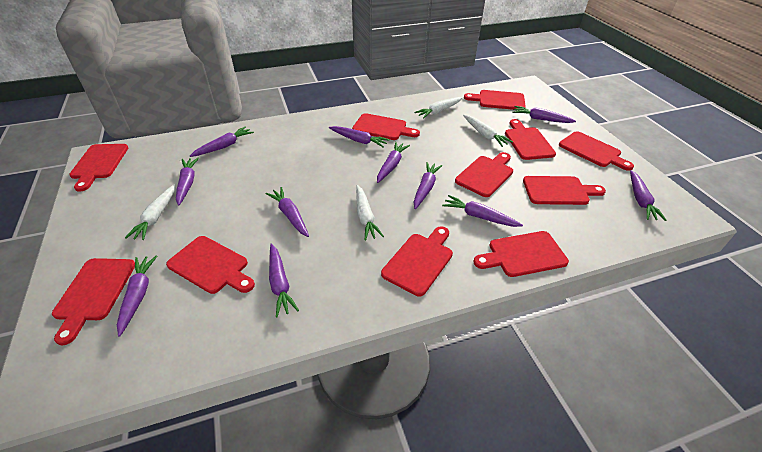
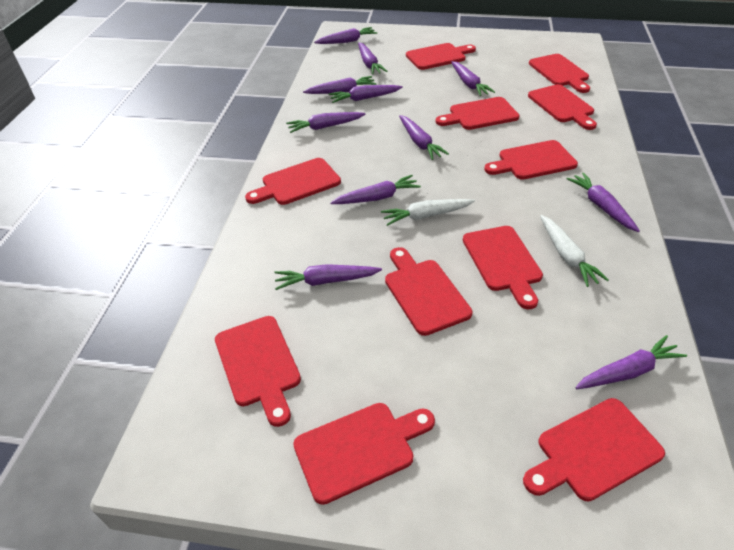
white carrot: [125,184,175,240] [356,185,384,240] [414,97,462,119] [463,115,513,147] = 4 -> [381,199,475,226] [540,215,609,287] = 2

